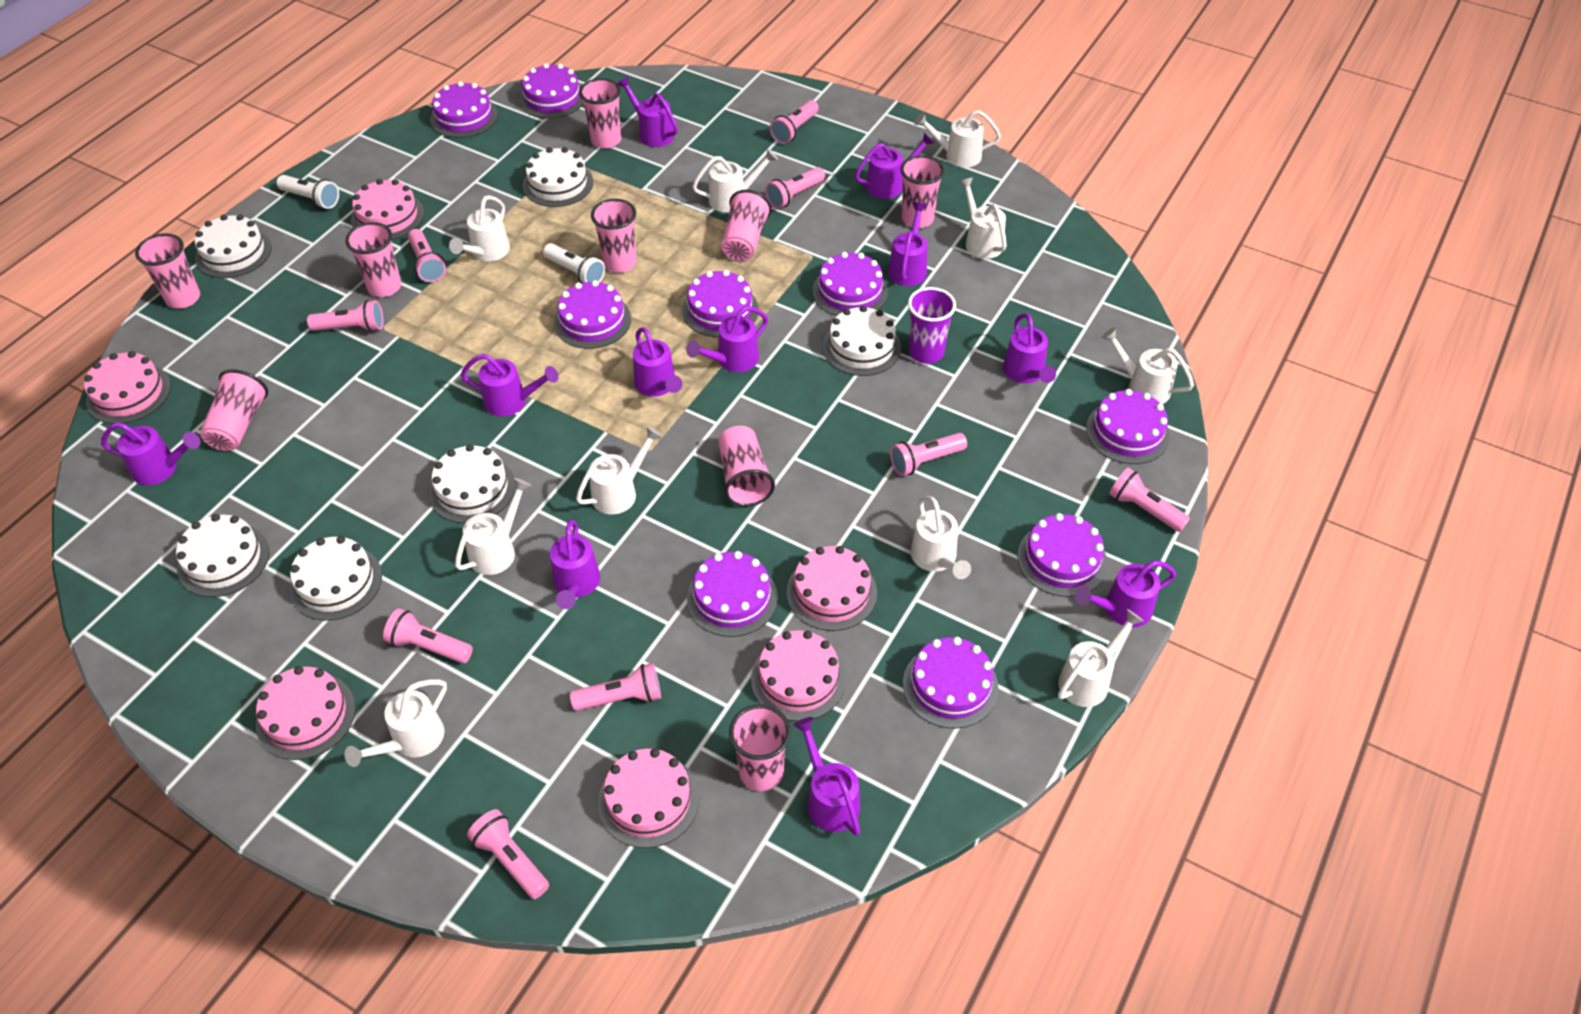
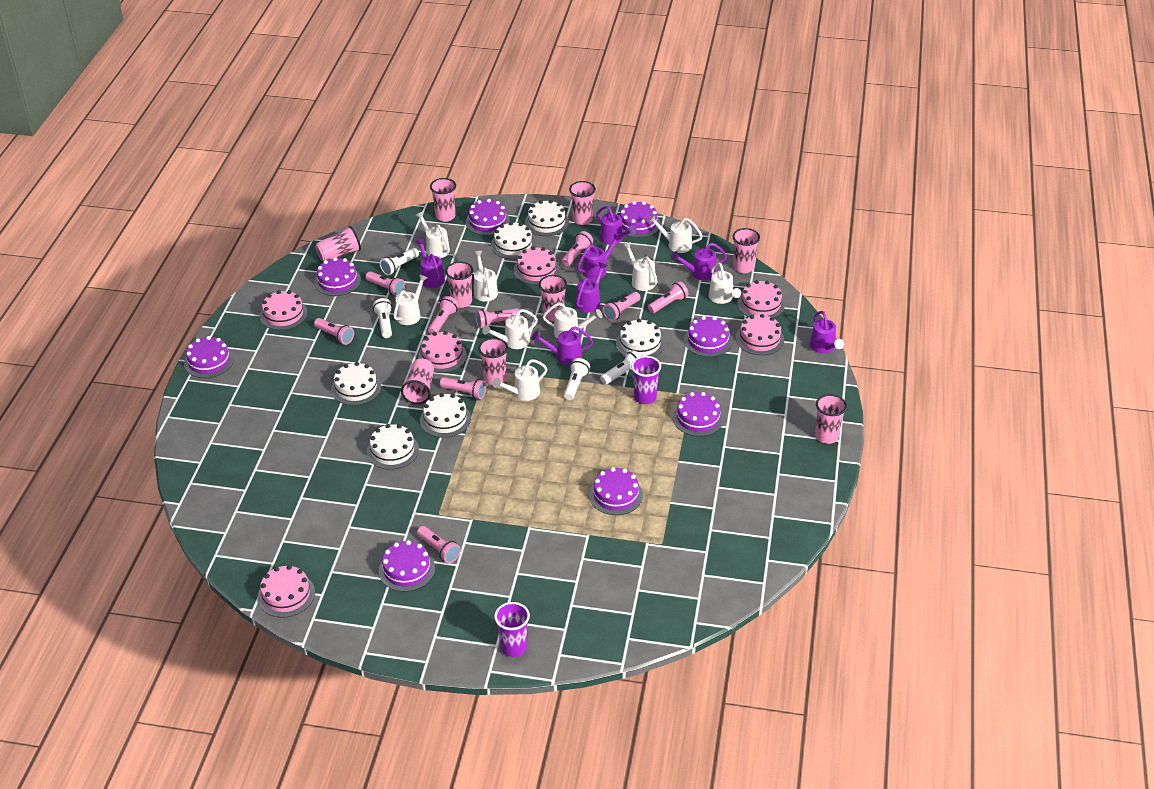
purple cake: [430,81,498,138] [519,63,583,119] [554,280,631,349] [682,270,759,337] [687,551,778,637] [813,252,888,316] [903,637,999,729] [1017,513,1107,597] [1086,389,1170,464] = 9 -> [184,336,234,378] [314,257,361,296] [379,540,435,592] [466,199,510,235] [589,467,643,515] [620,201,661,238] [673,392,724,436] [684,316,733,357] = 8
purple cup: [908,287,956,364] = 1 -> [494,602,530,657] [631,356,661,404] = 2
purple watering can: [101,422,200,485] [460,354,558,417] [550,520,600,609] [617,76,678,147] [633,327,682,397] [686,306,768,372] [793,717,860,836] [855,133,934,199] [888,202,928,286] [1003,313,1056,383] [1075,561,1176,627] = 11 -> [415,239,445,288] [531,327,593,365] [576,262,608,313] [577,234,621,279] [596,206,637,245] [671,243,727,281] [810,311,844,353] = 7
white flashlight: [276,175,339,209] [543,243,605,283] = 2 -> [373,298,392,338] [380,248,419,275] [564,358,590,400] [600,350,640,385] = 4
white watering can: [345,679,447,767] [449,195,510,261] [455,478,532,575] [576,426,662,514] [692,149,778,213] [910,496,971,579] [914,110,1001,167] [958,177,1007,259] [1058,609,1143,707] [1101,327,1194,404] = 10 -> [394,274,428,325] [415,211,450,258] [473,251,498,302] [483,309,538,349] [492,359,548,401] [542,302,603,339] [623,242,658,291] [648,214,703,253] [709,262,741,304] = 9

